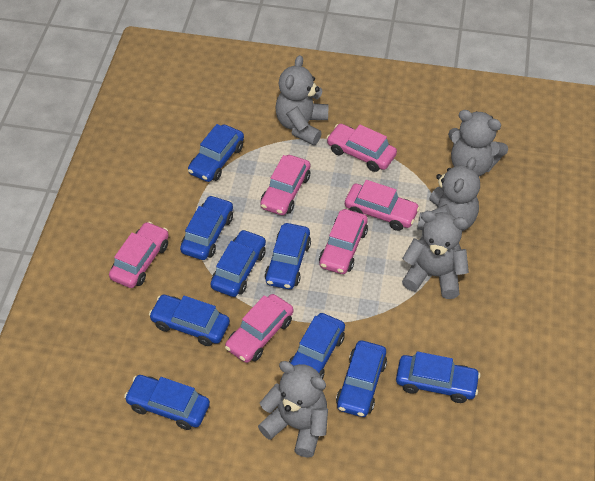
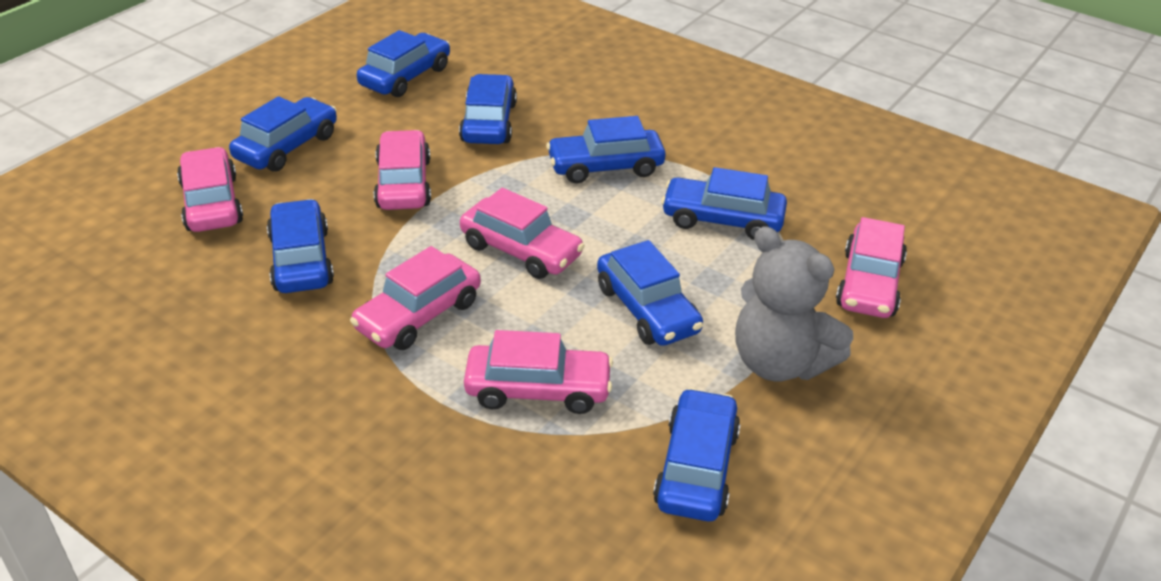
blue car: [124,375,210,430] [149,295,230,346] [180,195,233,260] [188,124,244,182] [211,229,266,297] [265,223,311,289] [289,313,345,379] [336,340,387,417] [396,351,480,403] = 9 -> [229,96,337,172] [267,199,334,293] [357,30,450,97] [459,74,517,144] [546,116,666,184] [597,240,703,346] [653,388,741,521] [661,167,787,240] = 8
grey teddy bear: [258,361,328,458] [275,55,329,145] [402,211,469,299] [417,157,480,231] [448,110,508,176] = 5 -> [735,226,853,381] = 1

